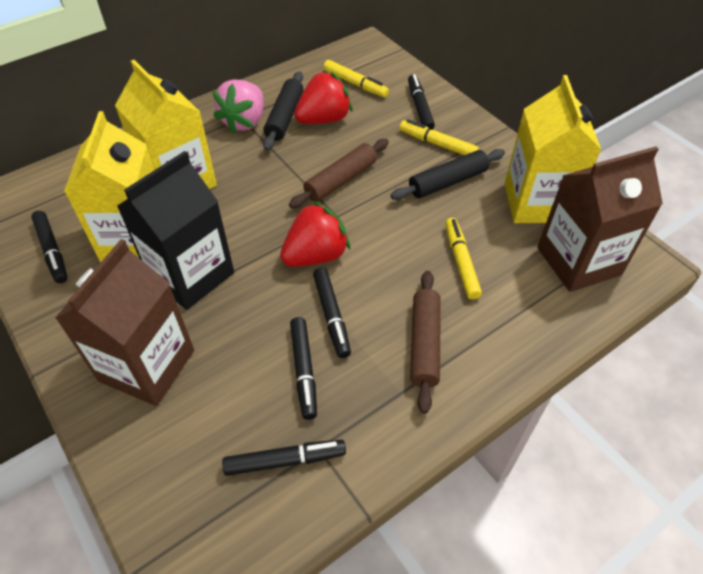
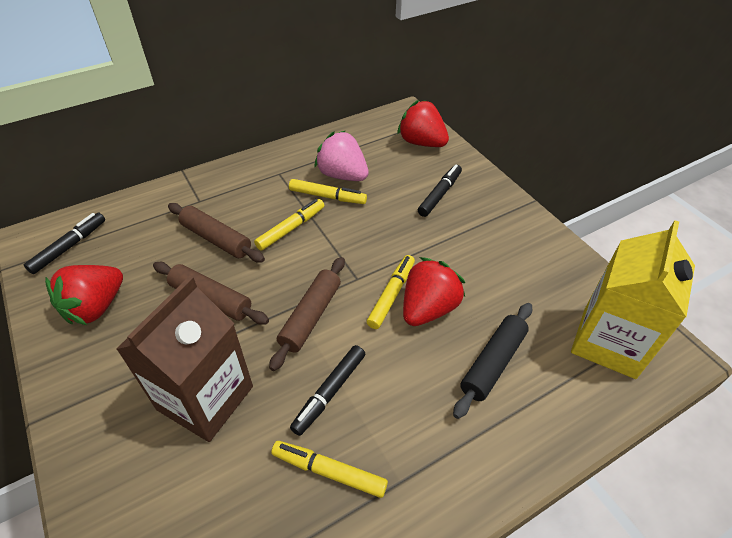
black carton: [117,151,234,310] = 1 -> none = 0
black marker: [31,211,68,283] [222,440,346,476] [290,317,317,420] [313,268,351,358] [408,74,435,130] = 5 -> [24,213,105,274] [290,345,365,436] [418,164,462,217] = 3
black rolling pin: [263,71,303,151] [390,149,505,200] = 2 -> [453,303,532,419] = 1
brown carton: [55,239,194,406] [537,146,663,292] = 2 -> [116,276,253,442] = 1
brown rolling pin: [289,139,389,209] [410,271,441,414] = 2 -> [153,262,269,325] [168,203,265,262] [269,257,345,371] = 3
red strawberry: [280,201,350,267] [294,71,352,124] = 2 -> [45,265,123,325] [397,100,449,147] [403,257,465,326] = 3
yellow carton: [64,111,155,262] [115,60,217,189] [505,75,601,223] = 3 -> [571,220,695,379] = 1
yellow marker: [323,60,389,97] [400,119,479,155] [445,218,482,299] = 3 -> [254,199,324,251] [271,441,388,498] [289,179,367,204] [367,255,415,329] = 4

